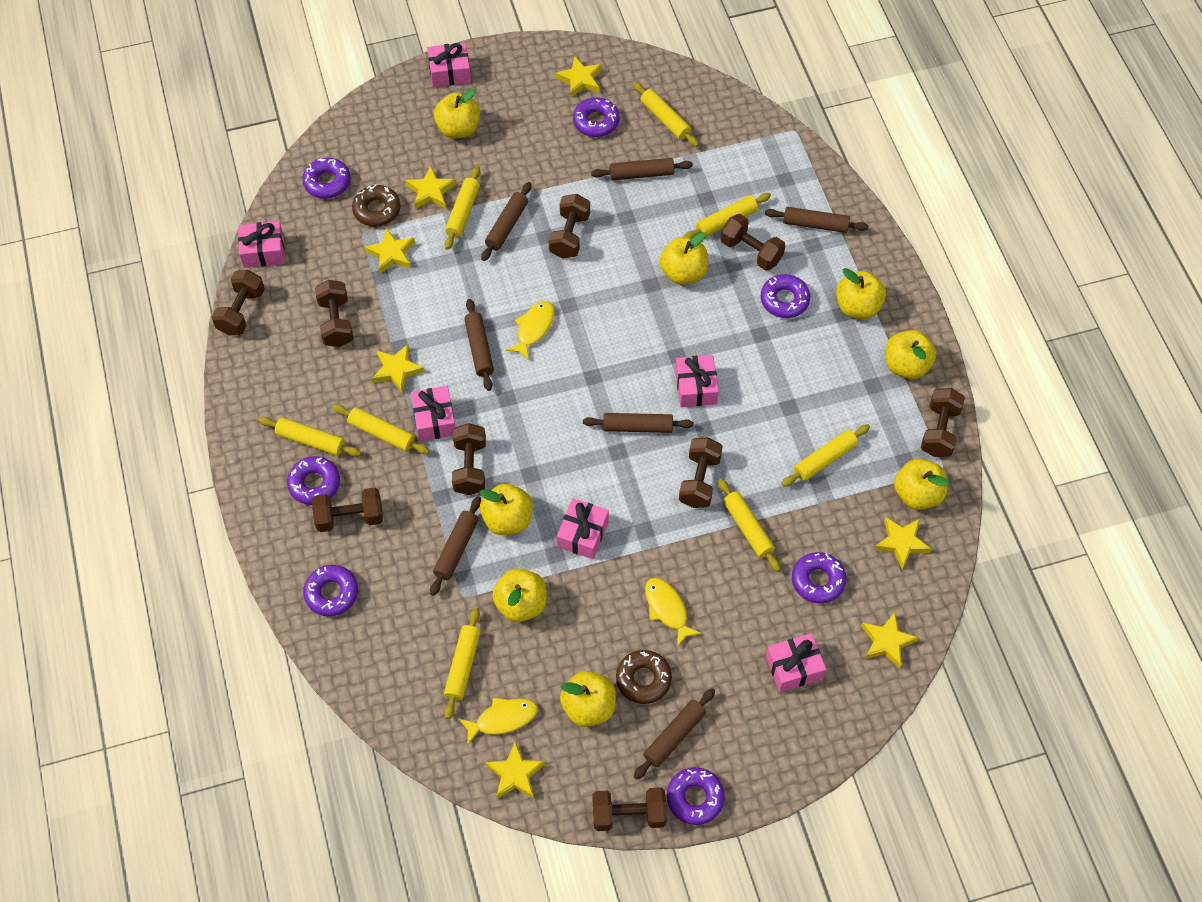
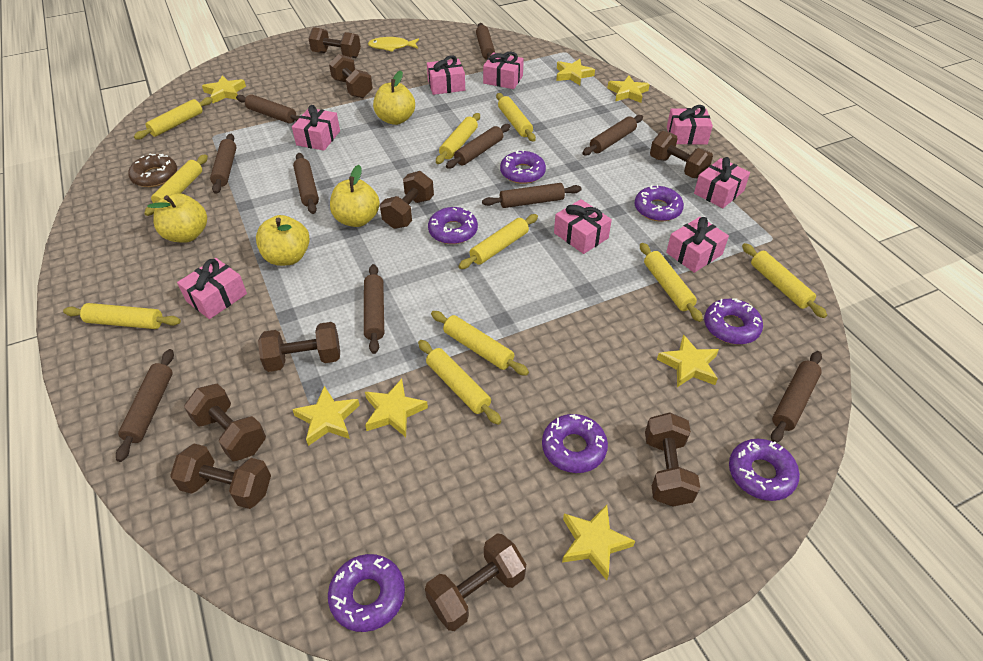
brown donut: [352,184,401,227] [616,650,672,704] = 2 -> [128,154,177,187] = 1
brown rolling pin: [430,496,481,596] [464,299,494,391] [481,182,531,261] [583,413,694,433] [591,158,693,180] [634,688,715,779] [765,207,869,233] = 7 -> [116,349,174,462] [210,134,236,194] [236,94,300,124] [293,153,319,214] [364,264,384,354] [446,124,510,169] [476,23,495,60] [482,183,582,208] [582,115,643,156] [771,351,822,443] = 10
pink gift: [238,221,285,268] [411,386,455,441] [427,42,471,87] [557,498,609,559] [675,355,719,407] [766,633,826,692] = 6 -> [177,258,247,319] [292,105,340,151] [427,55,465,95] [483,52,524,89] [554,199,612,254] [666,217,729,273] [667,105,713,145] [694,157,750,208] = 8
yellow apple: [434,89,480,138] [480,484,533,535] [492,568,546,622] [560,671,616,727] [660,232,708,285] [836,268,886,319] [886,330,936,379] [894,458,949,510] = 8 -> [147,193,207,243] [256,215,310,266] [330,165,380,227] [373,71,415,125] = 4
yellow fish: [458,698,538,745] [506,301,554,360] [645,578,702,647] = 3 -> [368,37,419,52] = 1
yellow rolling pin: [259,417,361,457] [333,405,430,454] [444,166,480,250] [444,608,481,719] [633,82,699,147] [683,193,771,239] [718,479,780,572] [782,424,870,487] = 8 -> [63,303,181,329] [134,97,213,139] [144,154,208,216] [418,340,501,425] [431,311,529,376] [436,113,480,164] [459,214,538,269] [496,93,536,142] [640,243,703,322] [742,243,827,318] = 10

